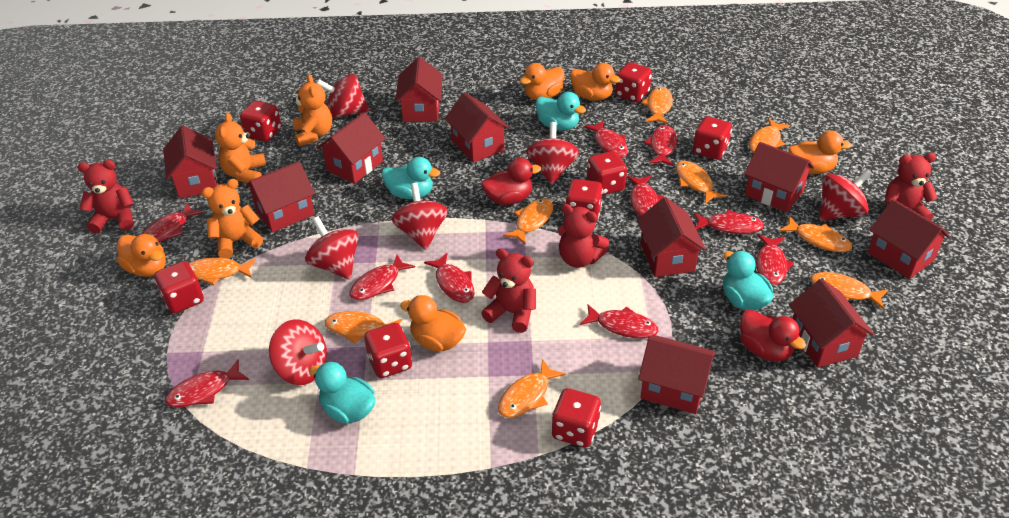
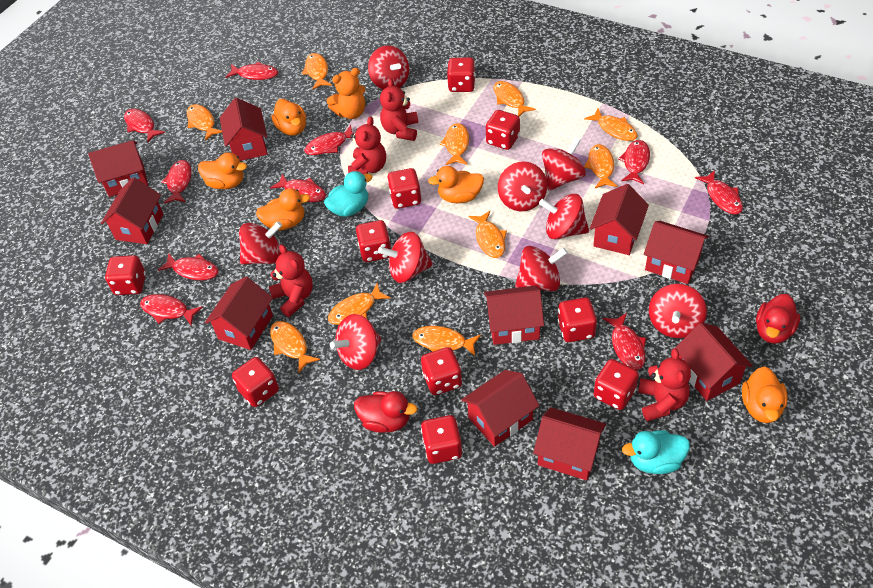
orange fish: [188,257,256,285] [324,311,402,343] [498,359,566,418] [503,198,553,245] [641,87,673,124] [676,161,726,204] [749,118,790,153] [779,216,852,252] [810,272,888,310] = 9 -> [187,104,222,141] [270,321,320,373] [302,53,332,90] [328,283,390,325] [412,326,481,356] [440,123,469,165] [469,211,507,258] [493,81,536,117] [584,108,638,141] [584,144,618,188] = 10
orange teddy bear: [201,179,263,259] [215,113,266,183] [293,74,332,146] = 3 -> [327,68,366,119] = 1
red dice: [154,261,204,314] [240,101,281,142] [364,323,412,378] [552,388,601,447] [565,179,603,223] [587,151,627,195] [615,62,652,102] [693,116,732,160] = 8 -> [105,255,146,295] [232,357,279,407] [356,220,392,262] [387,168,421,209] [421,347,462,395] [421,415,463,464] [447,58,476,92] [486,110,520,150] [558,297,597,342] [594,359,639,410] = 10
red spinning top: [269,319,327,385] [305,216,359,280] [317,74,369,118] [391,183,448,250] [526,122,579,185] [819,169,872,221] = 6 -> [239,221,282,265] [330,314,381,370] [368,45,409,90] [378,232,433,283] [498,162,547,211] [515,246,568,291] [539,194,589,240] [542,137,586,191] [649,284,707,338] = 9
turquoise duck: [309,362,376,424] [382,157,440,199] [536,92,586,130] [723,251,773,310] = 4 -> [324,171,373,217] [622,430,690,474] = 2

